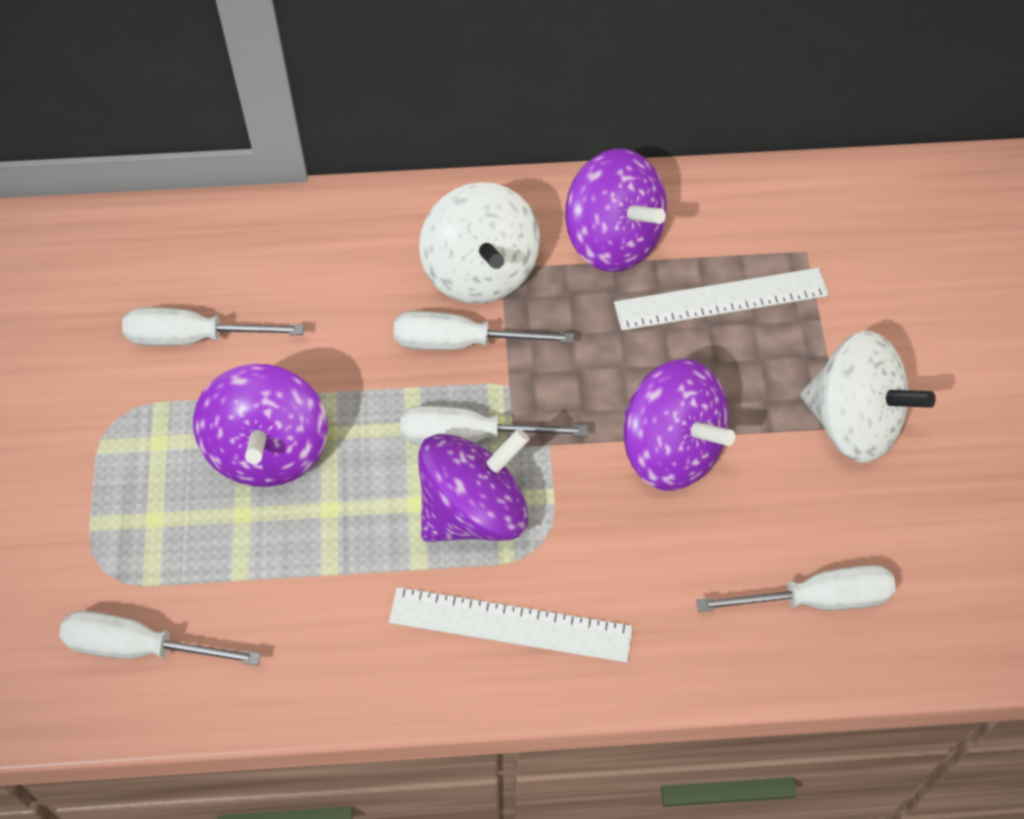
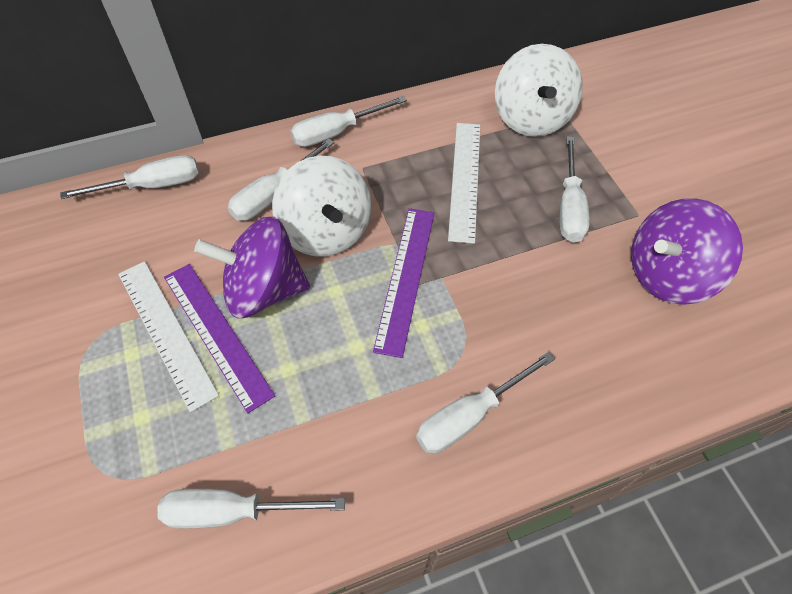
purple ruler: none = 0 -> [164,264,275,413] [373,208,434,358] = 2
purple spinning top: [193,364,328,487] [418,429,530,542] [565,149,667,272] [624,359,735,491] = 4 -> [194,217,310,318] [631,198,743,305] = 2
white screwdriver: [59,611,261,665] [122,307,304,346] [394,311,574,350] [400,405,588,445] [696,565,896,612] = 5 -> [61,155,199,199] [157,489,345,529] [228,139,334,221] [290,96,407,147] [416,352,555,454] [559,136,590,243] = 6

